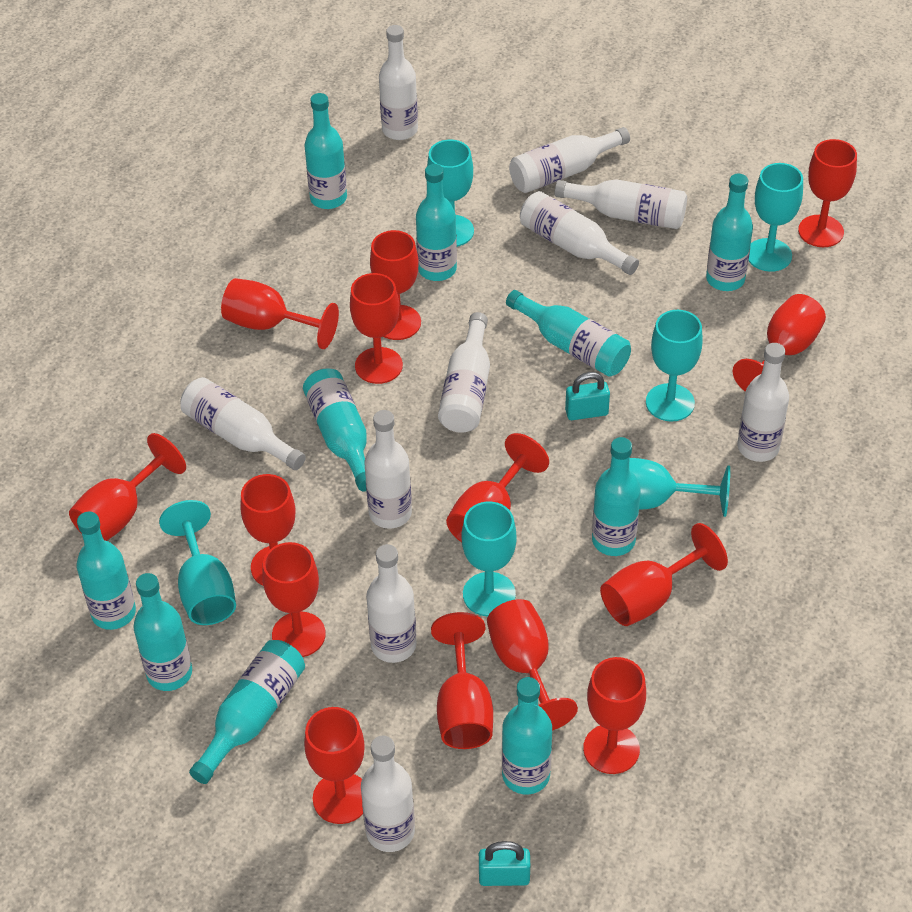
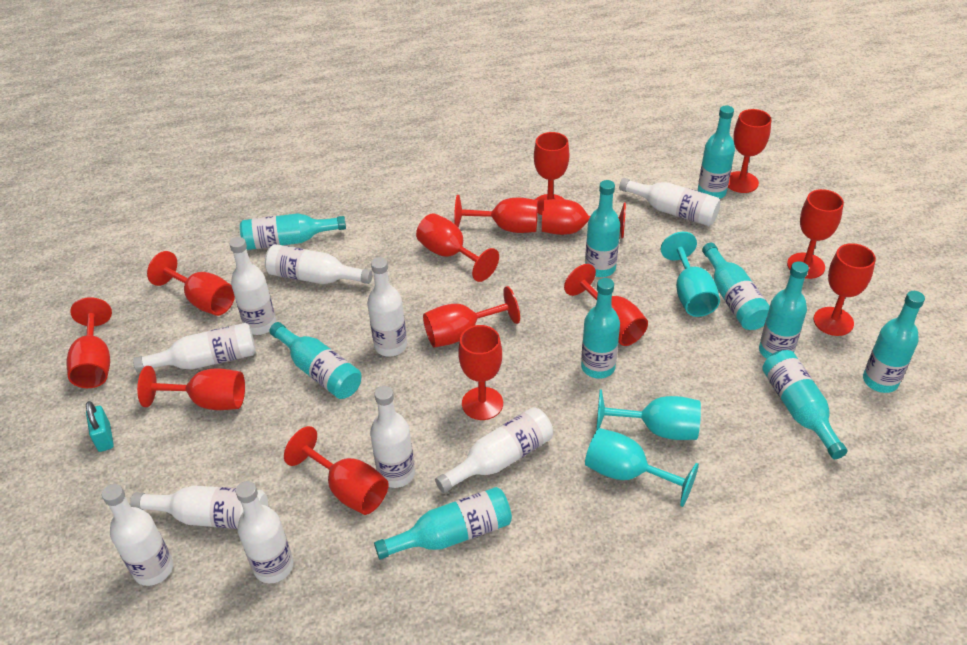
turquoise goblet: [159,500,236,625] [427,140,474,247] [462,502,517,616] [629,458,730,517] [646,310,703,422] [749,163,803,272] = 6 -> [585,428,699,507] [596,389,701,440] [661,232,720,317] = 3
turquoise padlock: [479,841,530,886] [565,372,610,420] = 2 -> [86,401,114,452] = 1

